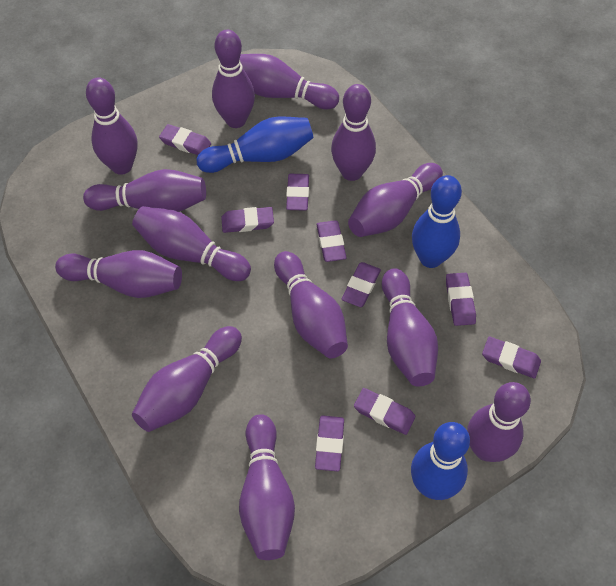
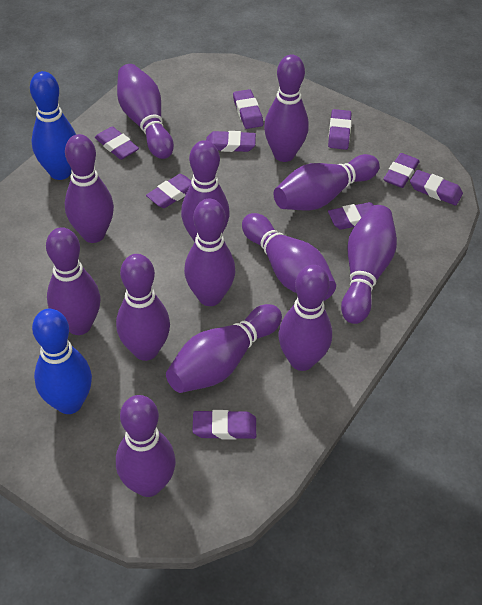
blue bowling pin: [197,117,313,173] [411,422,470,500] [412,175,462,268] = 3 -> [30,71,76,180] [32,309,92,414] = 2

